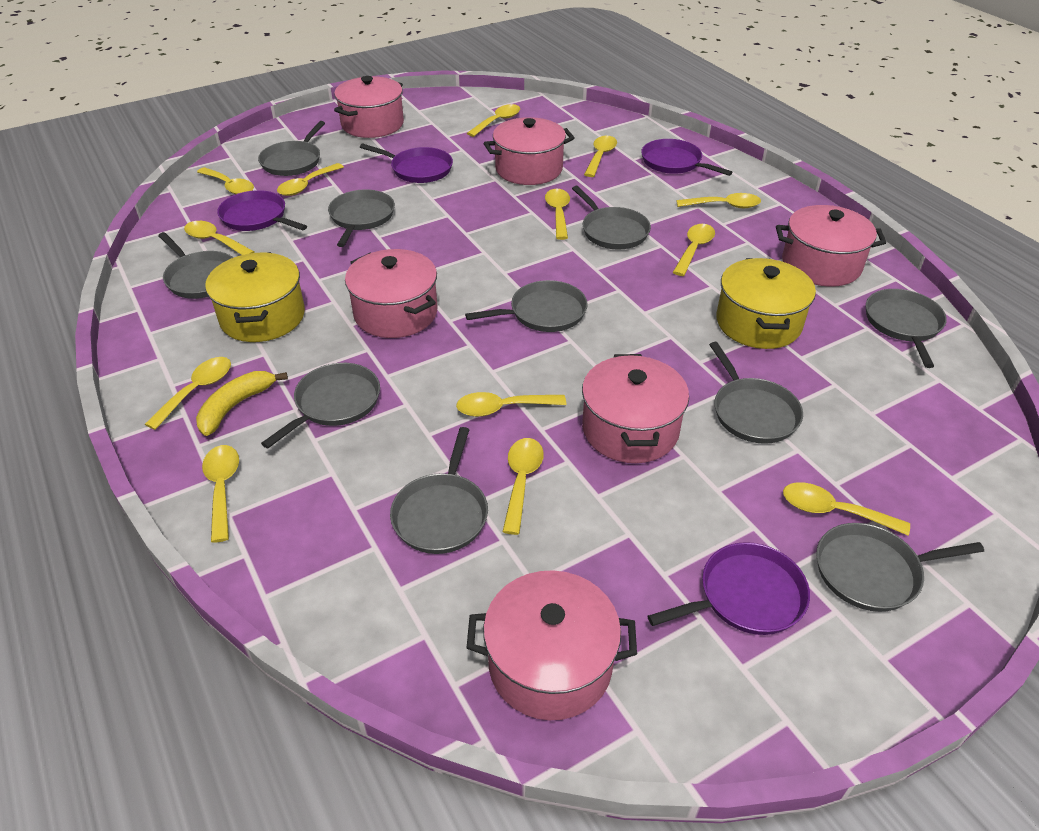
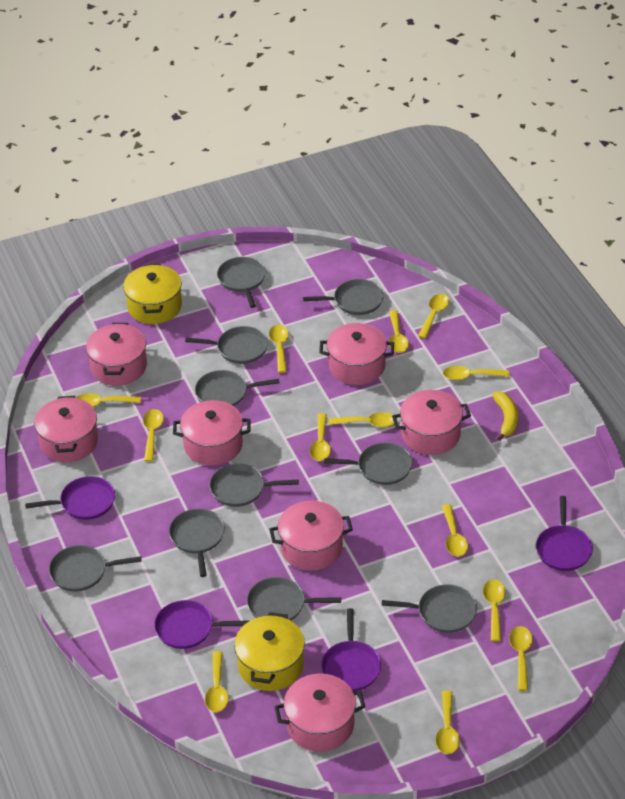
pink pot: [334,76,404,138] [345,249,438,338] [467,570,637,720] [484,117,574,185] [582,354,689,463] [776,205,886,287] = 6 -> [34,396,98,462] [86,323,147,386] [173,400,251,466] [269,500,353,571] [274,673,365,752] [319,323,394,385] [392,390,471,455] = 7

